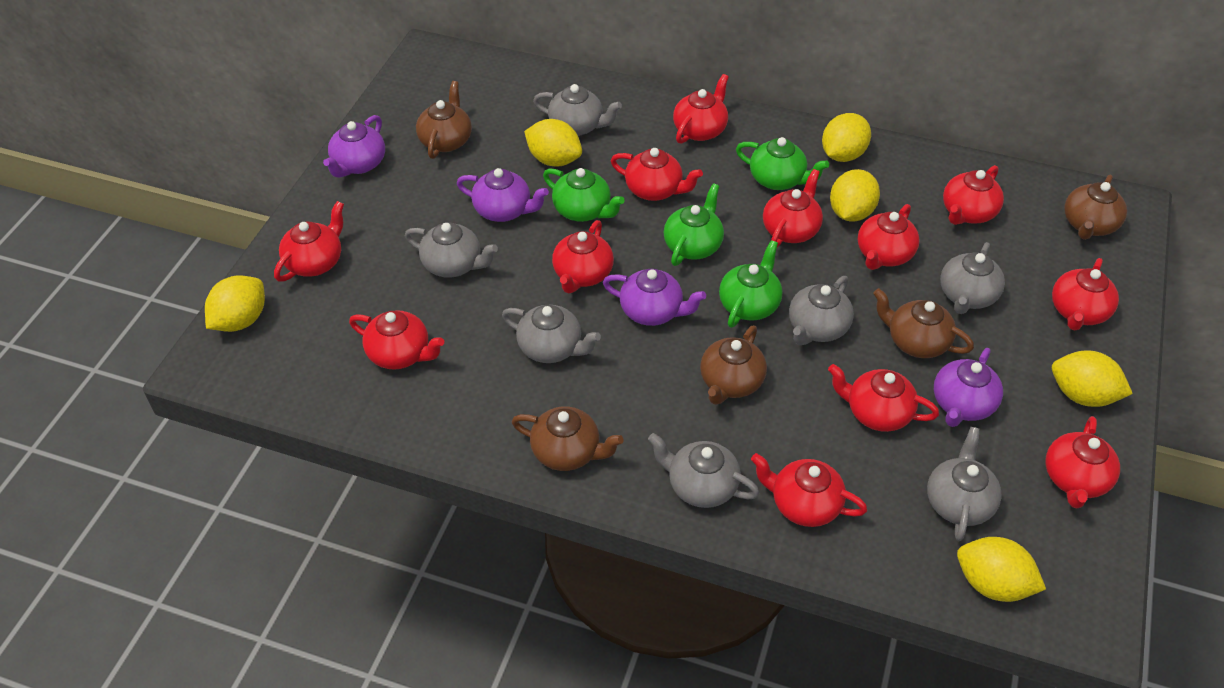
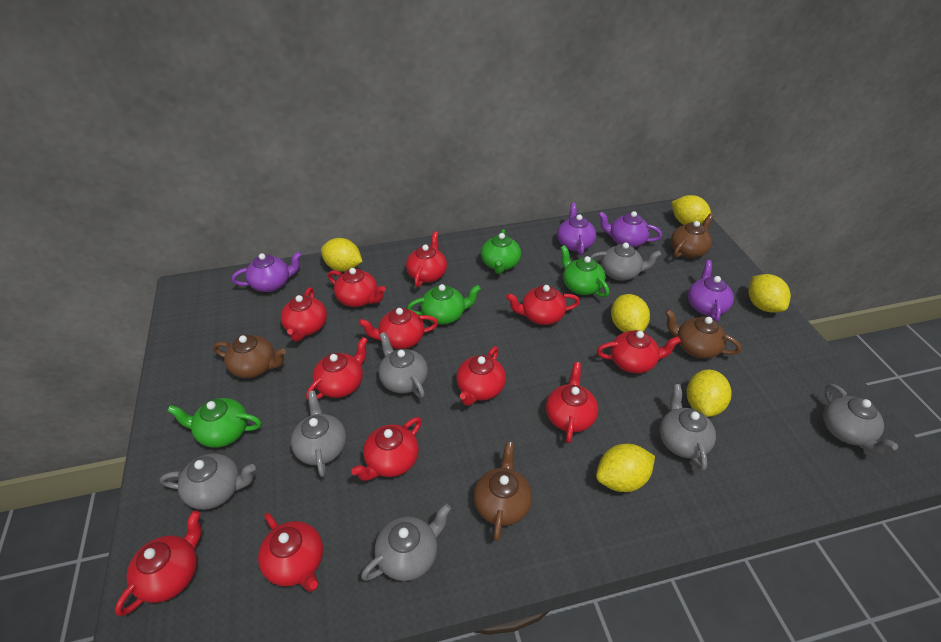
brown teapot: [416,81,472,159] [512,406,623,471] [700,325,767,405] [873,288,974,358] [1064,175,1127,240] = 5 -> [213,335,286,378] [474,442,532,541] [665,309,741,359] [671,214,714,258] = 4

